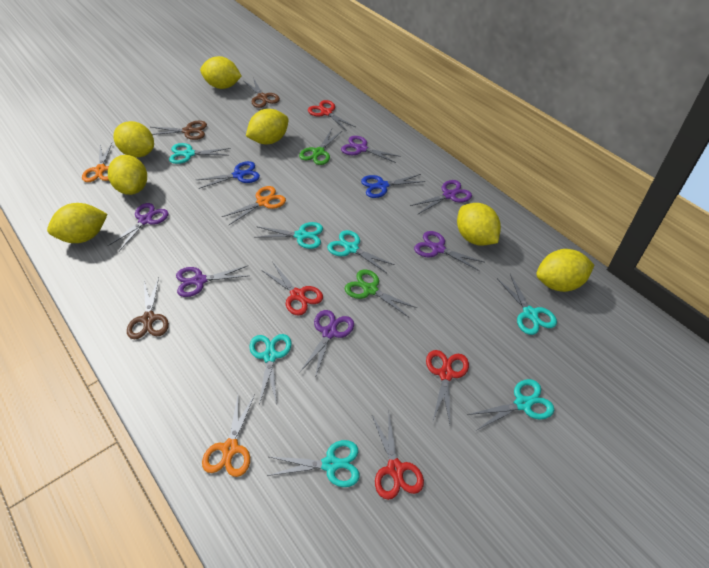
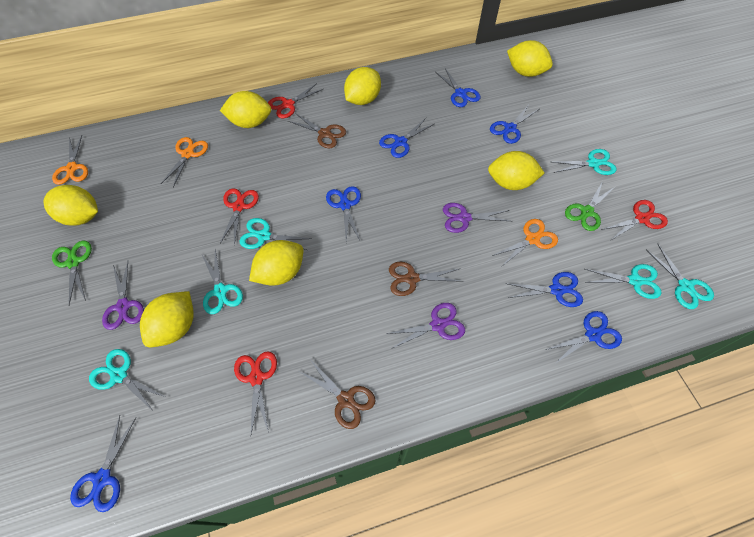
blue scissors: [197,161,260,189] [361,174,425,198] = 2 -> [70,416,136,512] [326,186,361,241] [379,118,434,158] [435,68,481,107] [490,106,539,144] [508,272,583,307] [545,311,622,364] = 7
purple scissors: [108,203,168,251] [176,266,248,297] [300,310,354,378] [341,136,401,163] [410,180,472,214] [414,231,484,271] = 6 -> [102,262,144,330] [386,303,465,349] [443,203,510,233] = 3
turquoise scissors: [169,143,230,164] [249,334,292,405] [254,222,323,249] [267,440,360,487] [327,230,395,273] [468,379,554,431] [498,274,557,335] = 7 -> [89,349,165,412] [202,249,243,314] [239,218,312,250] [552,149,617,175] [585,264,662,299] [646,244,714,309] = 6

